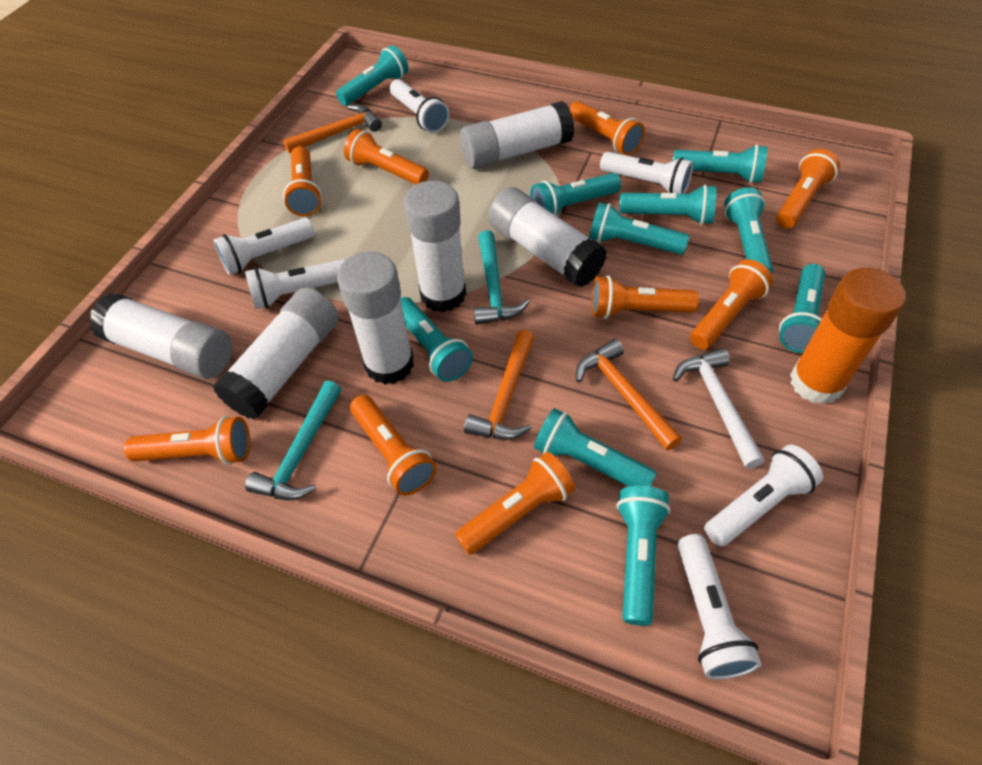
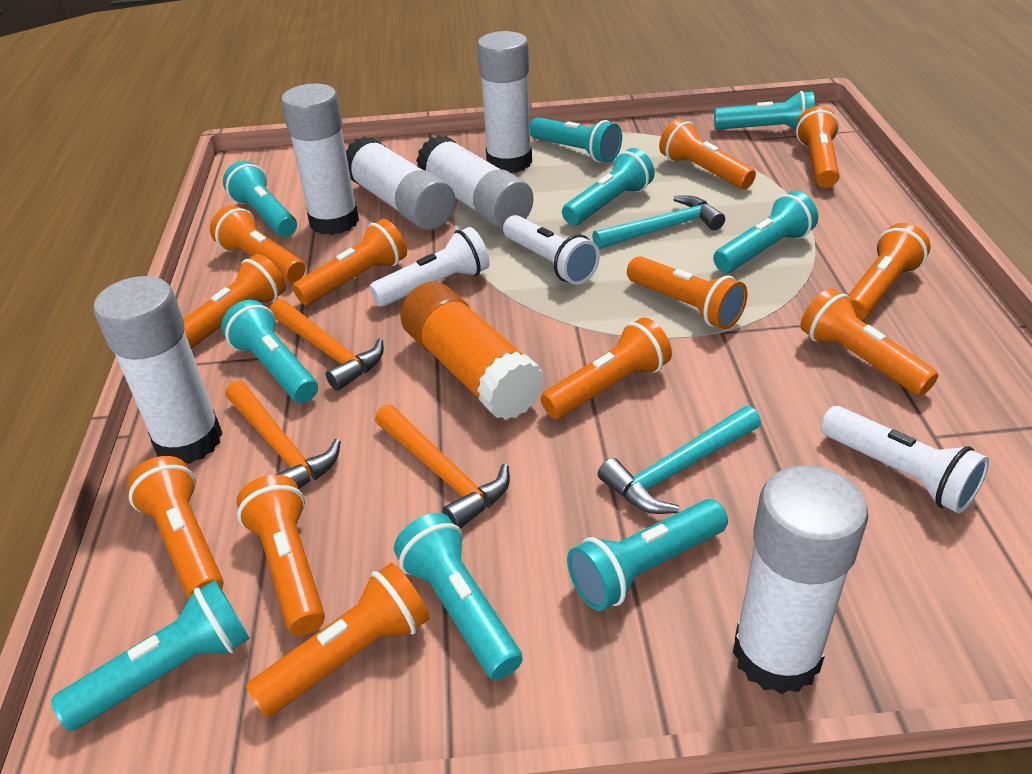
orange flashlight: [124,416,250,465] [283,146,322,216] [344,129,429,185] [350,395,437,495] [455,452,575,555] [569,101,645,155] [591,275,699,319] [690,259,773,350] [776,149,840,229] = 9 -> [127,456,224,599] [183,254,286,348] [210,205,305,282] [236,475,325,636] [246,563,430,718] [293,219,407,305] [541,318,672,419] [627,256,747,330] [659,119,756,189] [796,106,840,188] [801,288,938,396] [848,223,931,320] = 12
turquoise flashlight: [336,45,408,106] [400,297,473,382] [530,173,621,216] [534,408,657,487] [589,202,689,255] [616,486,671,626] [619,184,717,225] [673,144,767,183] [724,187,773,274] [779,264,825,353] = 10 -> [51,580,250,731] [221,300,318,403] [223,161,297,237] [394,513,523,680] [530,117,622,163] [562,148,655,225] [567,499,728,611] [713,191,818,273] [714,91,815,130] = 9
white flashlight: [214,218,315,275] [245,259,345,309] [390,79,450,133] [600,152,693,194] [678,534,761,680] [704,445,823,547] = 6 -> [370,227,490,307] [503,215,600,285] [821,406,989,513] = 3
white hammer: [673,348,765,469] = 1 -> none = 0

